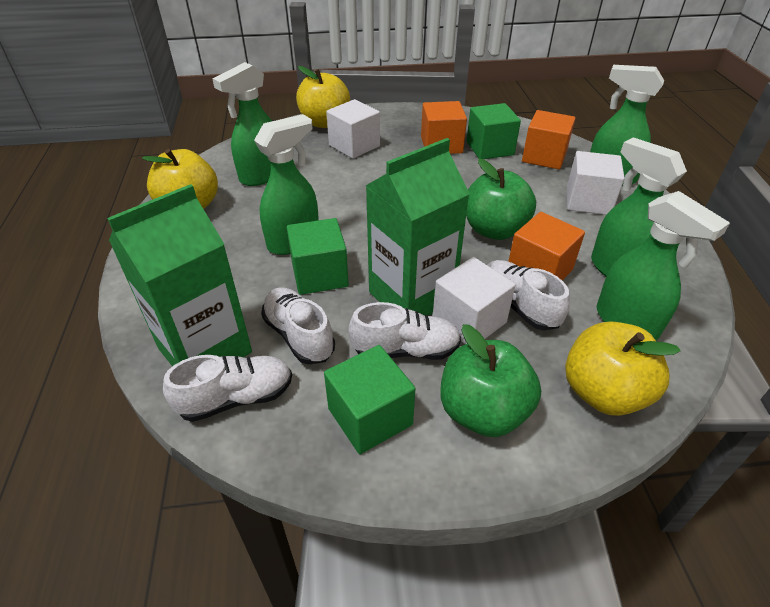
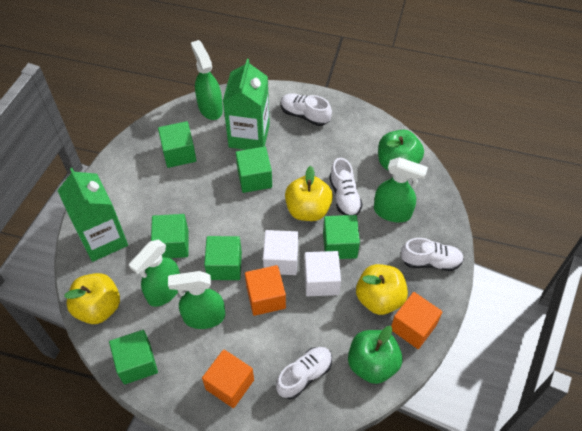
green cube: [287,218,349,295] [324,345,416,454] [467,103,521,159] = 3 -> [109,330,158,384] [151,214,189,258] [158,121,197,168] [204,236,242,280] [236,147,272,193] [323,215,360,259] = 6
green spray bottle: [213,62,272,186] [254,114,319,255] [590,65,664,186] [591,137,687,276] [597,191,730,340] = 5 -> [129,239,180,307] [168,271,225,329] [191,40,223,120] [374,157,428,222] = 4
white cube: [326,99,380,159] [433,257,515,344] [567,151,625,215] = 3 -> [263,230,298,275] [304,251,341,296] = 2

